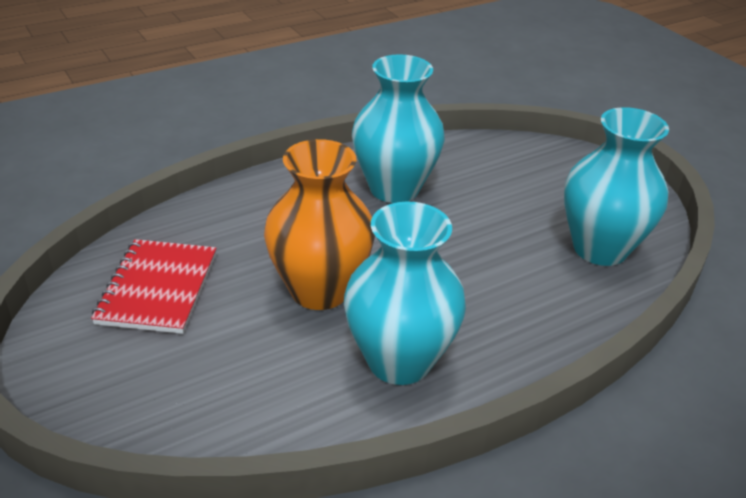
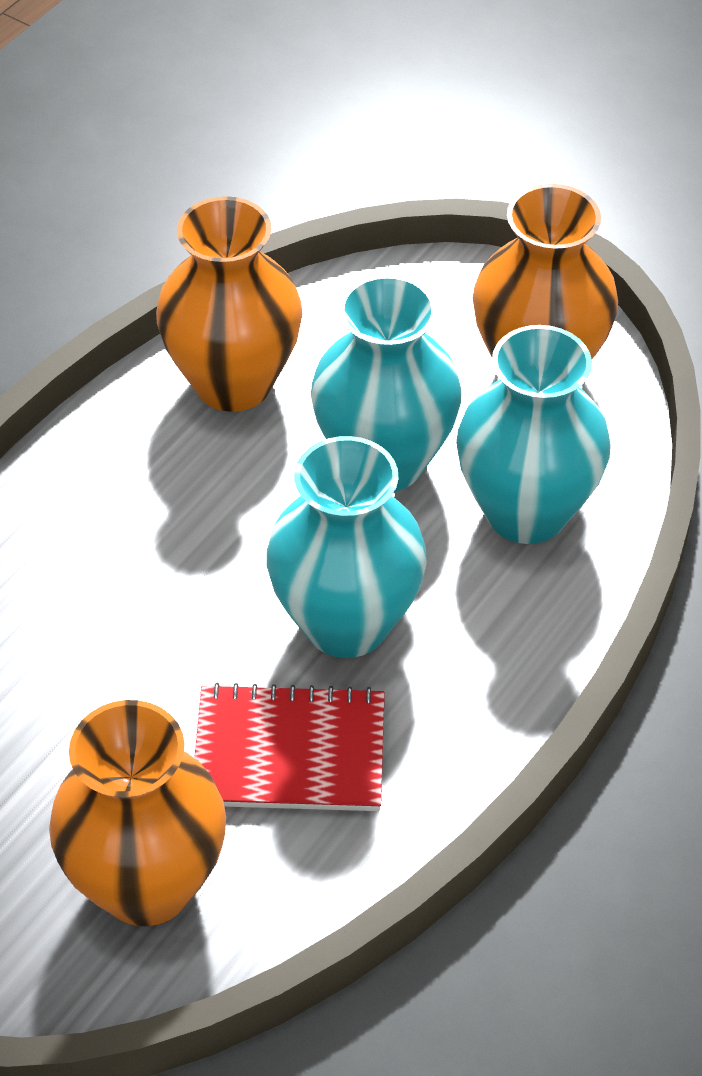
orange vase: [264,139,375,310] = 1 -> [49,700,226,926] [156,196,302,412] [473,184,618,359] = 3

